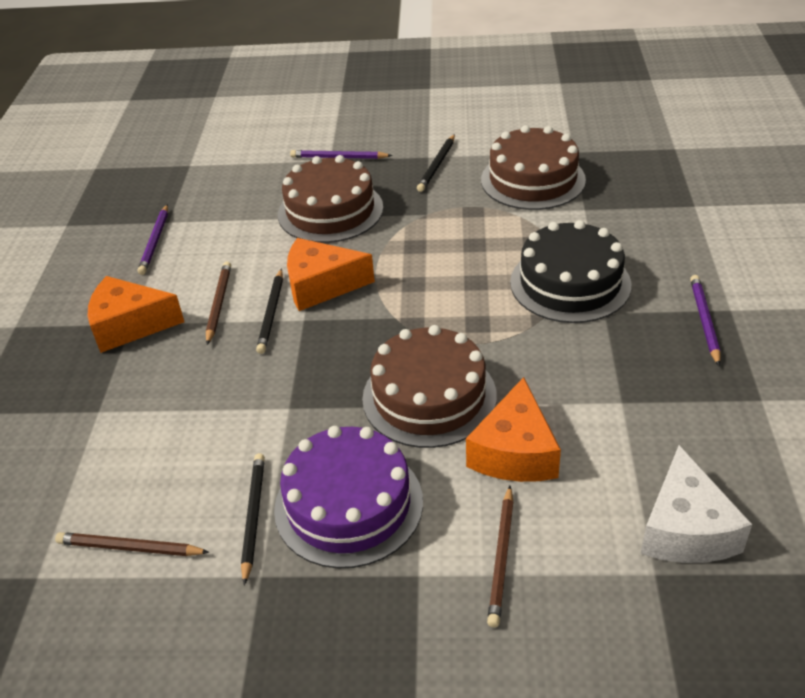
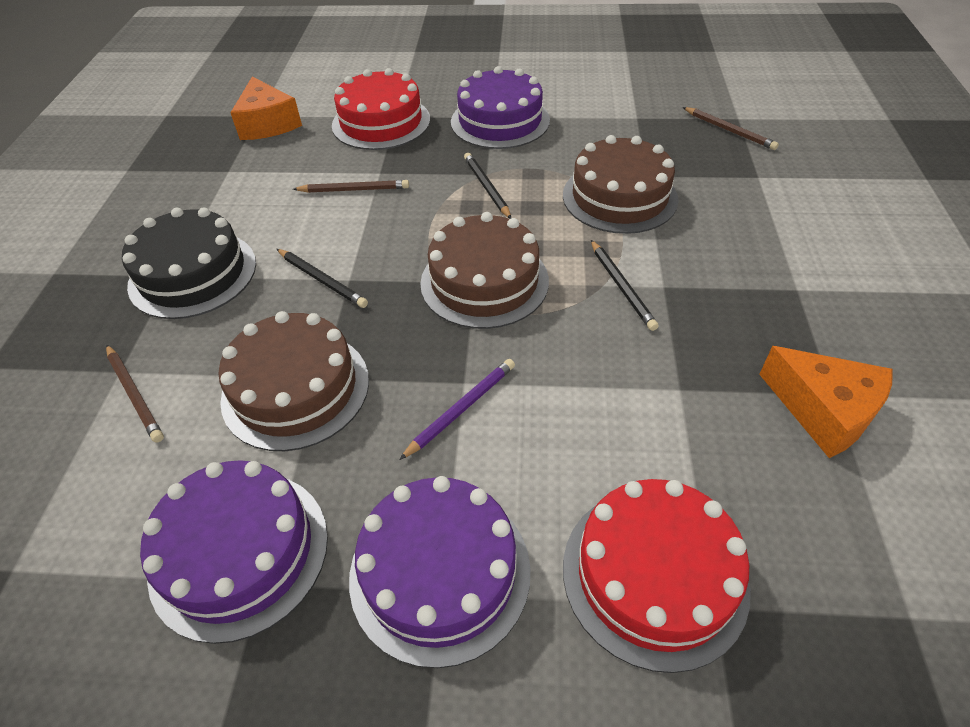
orange cheese: [88,276,184,353] [287,238,375,311] [466,377,561,482] = 3 -> [230,77,302,140] [759,346,893,458] = 2
purple cake: [274,426,423,568] = 1 -> [140,460,328,644] [349,476,531,668] [451,66,550,149] = 3
purple pencil: [138,204,168,275] [290,150,392,159] [690,275,720,366] = 3 -> [399,359,515,460] = 1
red cake: none = 0 -> [332,68,430,150] [563,479,751,673] = 2
white cheese: [641,445,752,563] = 1 -> none = 0

